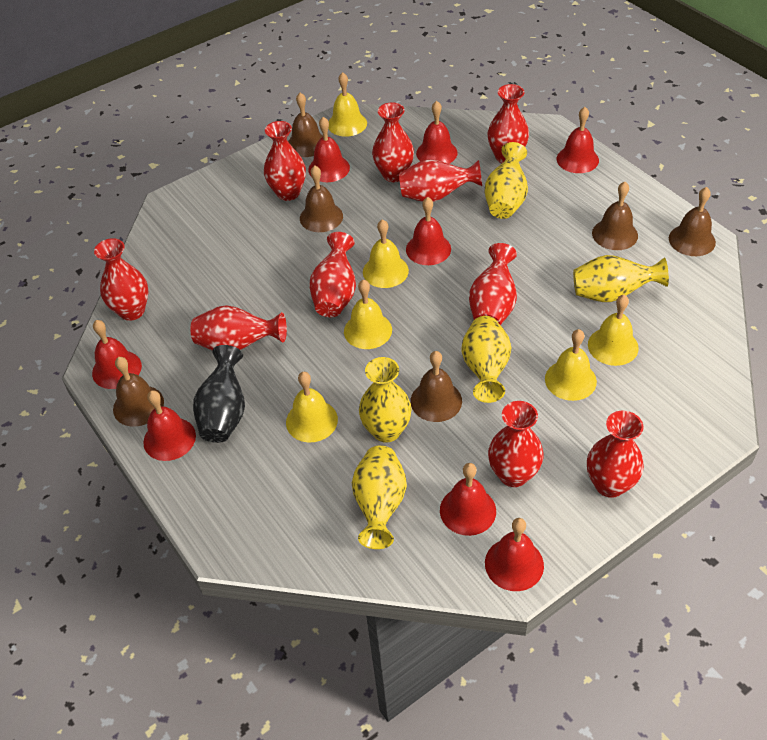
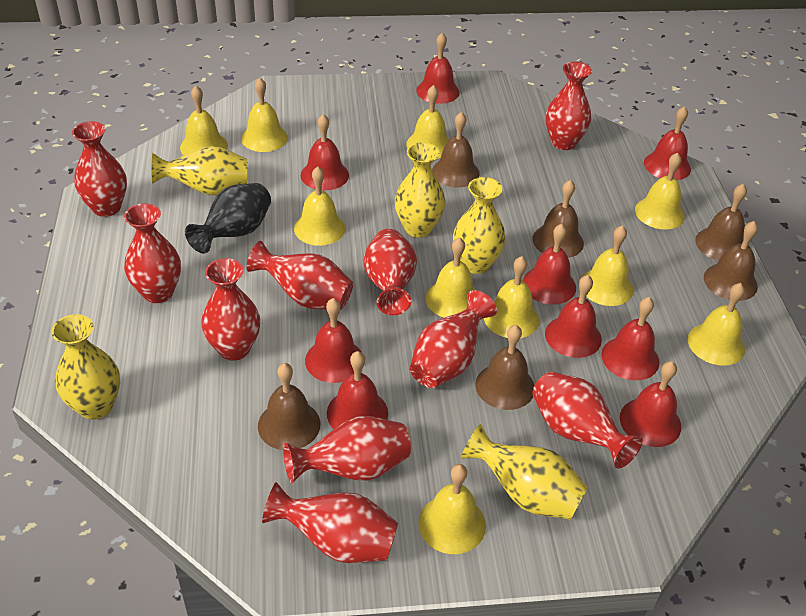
red bell: [92,320,142,389] [143,390,196,461] [308,117,350,182] [406,197,451,265] [416,101,458,164] [440,463,496,536] [485,518,544,591] [556,107,599,173] = 8 -> [301,114,349,190] [305,298,362,383] [327,351,388,429] [416,33,460,104] [523,224,576,304] [545,275,602,358] [601,297,660,380] [620,361,681,447] [644,106,691,180] = 9
yellow bell: [286,372,338,442] [328,72,367,137] [344,279,392,349] [363,219,409,288] [545,329,597,401] [588,295,639,366] = 6 -> [180,86,228,155] [241,78,288,152] [294,166,346,246] [406,85,449,159] [418,464,486,554] [426,237,475,318] [484,256,539,338] [581,225,634,306] [635,153,685,229] [688,283,745,366] = 10

